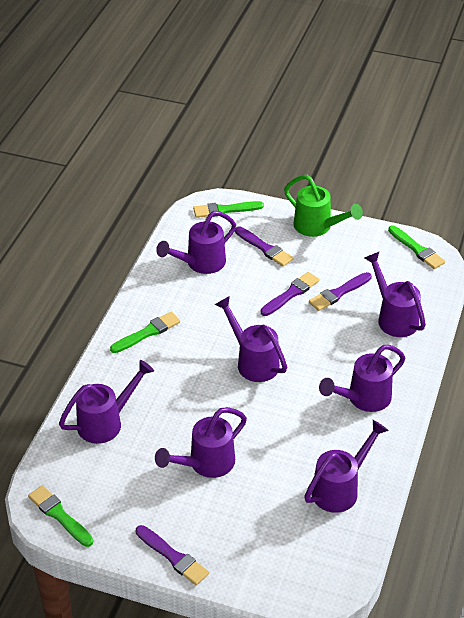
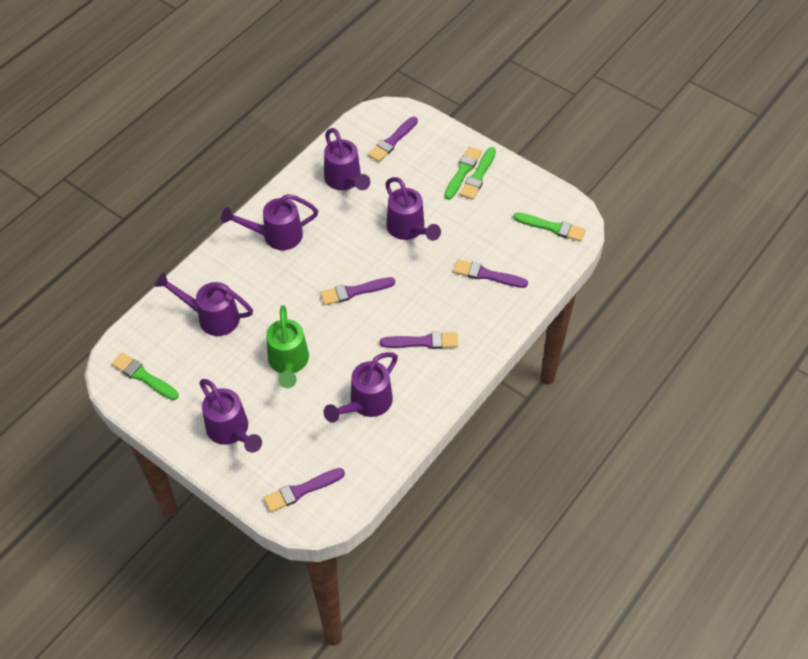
purple brush: [136,525,209,586] [235,226,293,266] [261,272,320,316] [309,272,372,311] = 4 -> [264,468,345,512] [320,277,395,305] [368,117,418,162] [380,332,458,349] [453,259,528,288] = 5
purple watering can: [59,360,154,444] [155,407,247,478] [156,211,236,274] [214,296,287,382] [304,420,389,513] [319,345,406,412] [364,252,426,337] = 7 -> [155,272,253,336] [200,379,262,453] [221,194,318,250] [324,128,370,190] [324,352,398,423] [385,177,441,241] = 6

